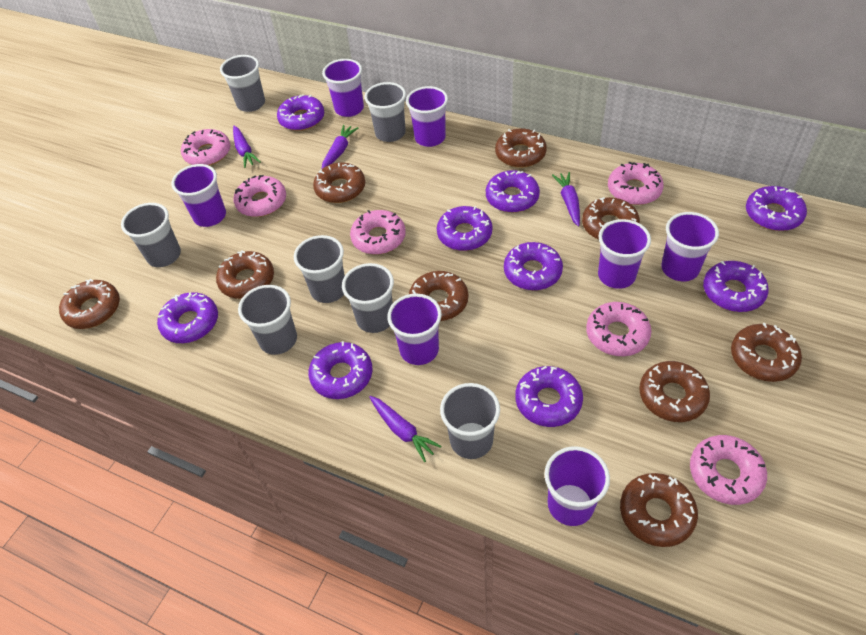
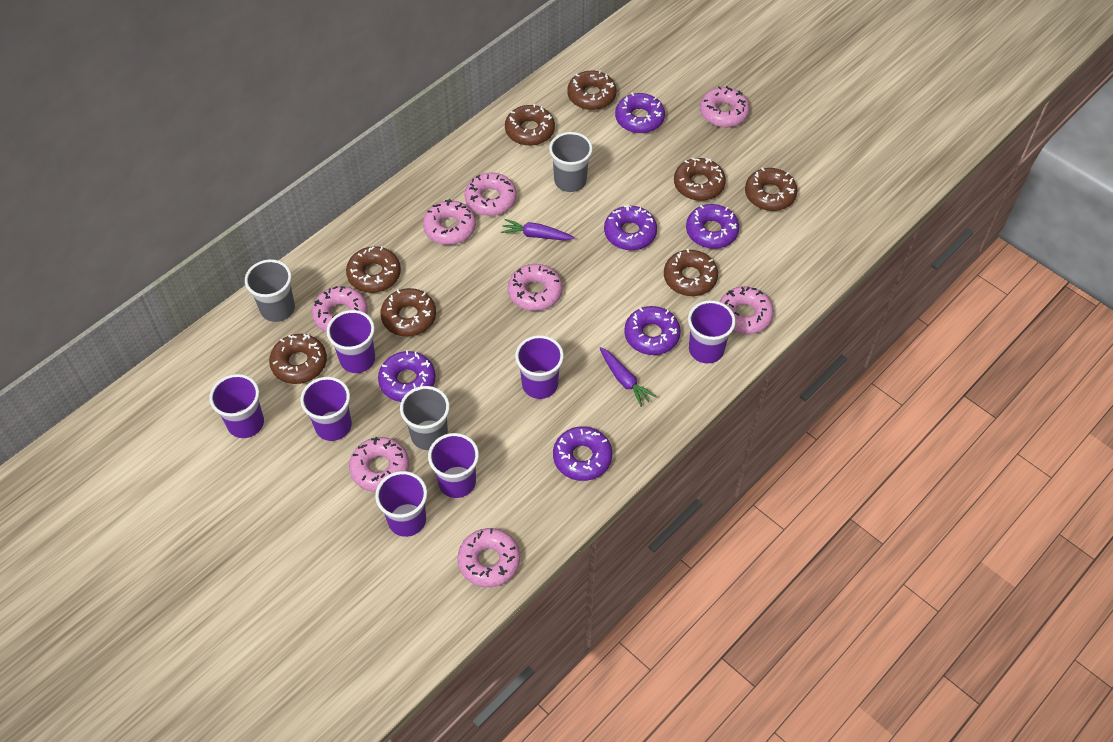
brown donut: [59,279,120,329] [216,250,274,299] [313,162,365,203] [409,271,468,321] [495,128,547,168] [582,197,640,240] [620,473,698,547] [639,361,710,422] [731,323,802,382] = 9 -> [269,334,327,384] [346,246,401,293] [380,288,436,337] [505,104,555,146] [567,70,616,110] [664,249,718,296] [674,158,726,201] [745,167,797,211] = 8
grey cup: [121,203,181,267] [220,55,265,112] [238,285,297,355] [294,235,345,303] [342,263,394,333] [364,82,406,142] [440,383,500,459] = 7 -> [245,259,295,322] [400,386,450,450] [549,132,593,192] = 3
pink donut: [181,129,230,166] [234,175,286,217] [350,210,406,255] [586,302,652,356] [608,162,664,205] [690,435,767,505] = 6 -> [312,286,368,332] [349,437,409,492] [423,199,476,245] [458,528,520,588] [464,173,517,216] [508,264,563,311] [700,86,750,127] [719,286,774,335] = 8
purple carrot: [233,126,261,168] [322,125,358,169] [369,396,441,462] [552,172,580,226] = 4 -> [501,219,575,240] [600,347,656,407] = 2
purple donut: [157,292,218,343] [277,94,324,131] [309,341,373,399] [437,206,492,251] [486,170,540,213] [504,242,563,290] [515,366,583,427] [703,261,769,312] [746,186,807,231] = 9 -> [378,350,436,402] [553,426,612,481] [604,205,657,250] [615,93,665,133] [624,306,681,355] [686,204,739,249] = 6

